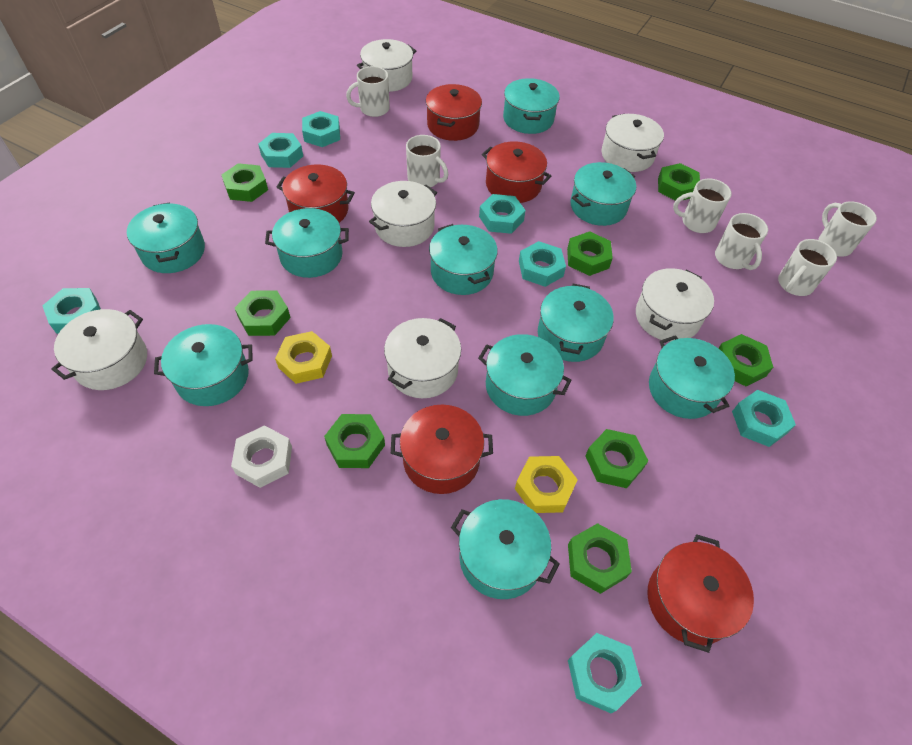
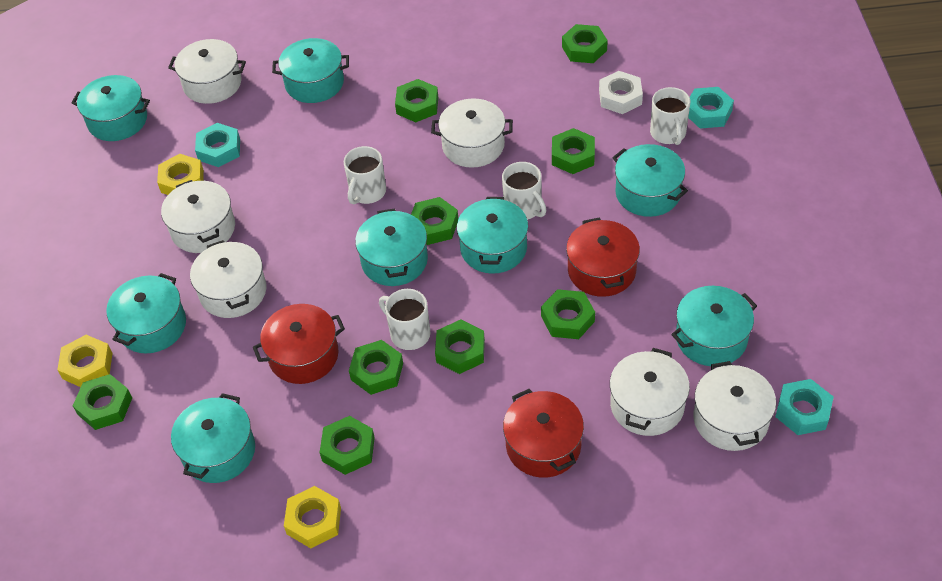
green nut: [222,163,268,202] [235,290,291,336] [324,414,385,468] [567,231,613,276] [568,523,632,594] [585,429,648,488] [658,163,700,201] [718,334,773,387] = 8 -> [73,374,132,430] [320,416,375,475] [349,340,403,395] [395,79,438,122] [411,197,458,245] [435,320,485,374] [541,289,595,339] [552,128,595,174] [562,24,608,63] = 9
red pot: [277,165,355,223] [391,405,493,494] [426,84,482,141] [482,141,551,203] [647,534,754,653] = 5 -> [253,304,345,384] [503,389,584,478] [566,217,640,297] = 3
turquoise nut: [42,288,101,334] [258,133,303,168] [302,111,340,147] [479,194,526,234] [519,241,566,287] [568,633,642,713] [732,390,796,447] = 7 -> [195,123,240,167] [688,87,734,129] [775,379,834,435] = 3
turquoise pot: [127,202,205,273] [154,324,253,406] [265,208,349,278] [429,224,498,295] [451,499,560,599] [478,334,572,416] [503,78,560,134] [538,284,614,362] [570,162,636,226] [649,335,735,419] = 10 -> [72,75,150,141] [106,273,186,353] [171,393,255,483] [272,38,349,103] [355,208,428,286] [457,197,528,274] [612,144,688,217] [671,286,757,366] = 8
white mug: [346,66,390,117] [406,135,448,187] [673,179,732,233] [715,213,768,270] [778,239,837,296] [818,201,877,256] = 6 -> [344,146,386,204] [379,289,430,350] [502,162,546,220] [650,87,690,145] = 4
yellow nut: [275,331,332,384] [515,456,578,513] = 2 -> [57,335,112,387] [157,154,204,195] [284,486,341,548] = 3

